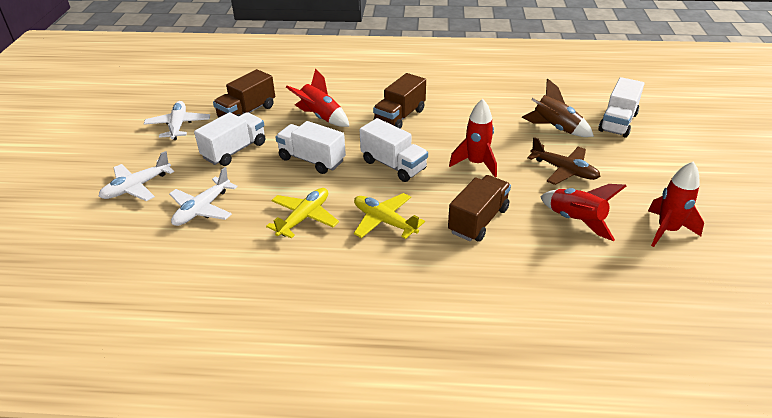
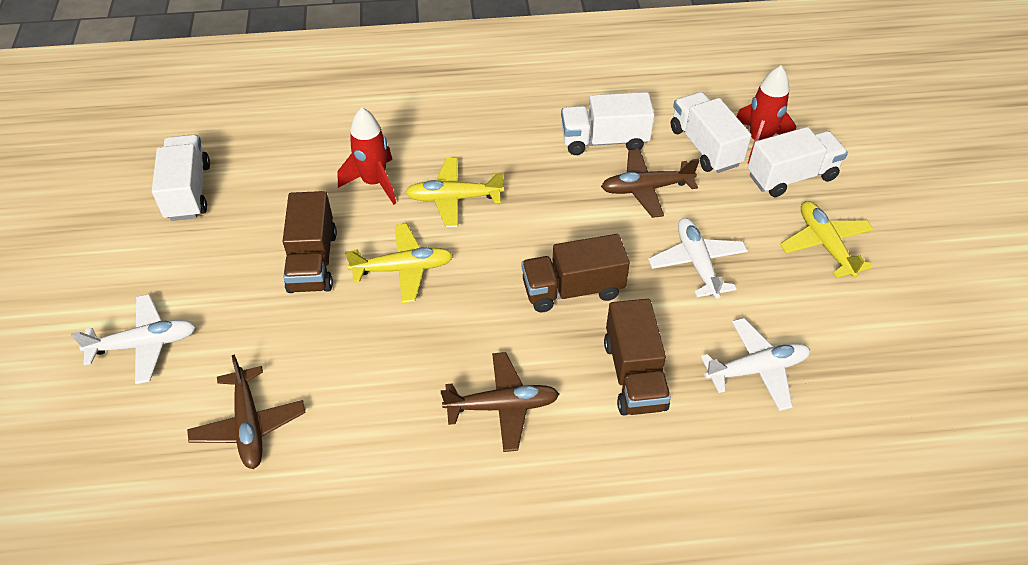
brown plane: [527,137,601,185] = 1 -> [187,355,306,469] [441,352,559,452] [601,149,700,218] = 3
brown rocket: [522,78,594,137] = 1 -> none = 0
red rocket: [286,68,350,127] [449,99,497,178] [540,184,626,241] [648,161,704,247] = 4 -> [337,107,396,205] [737,65,796,164] = 2
yellow plane: [266,188,339,239] [354,193,425,239] = 2 -> [345,224,453,303] [405,158,504,228] [780,201,874,278] = 3

